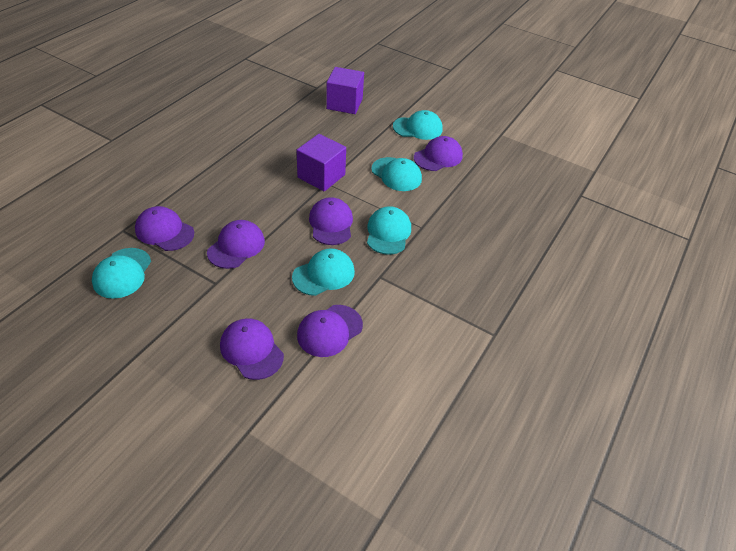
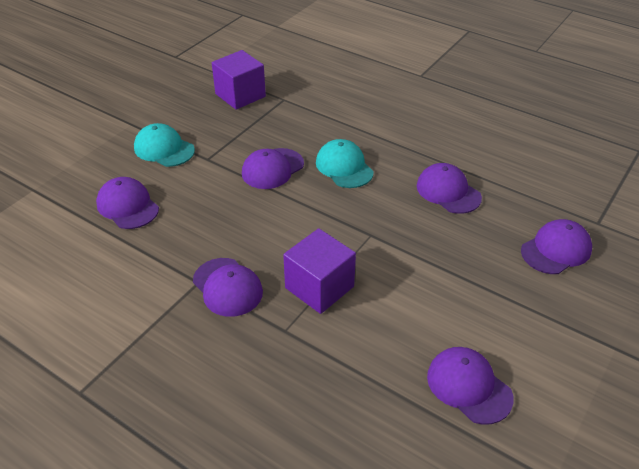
turquoise cap: [92,248,151,299] [292,248,355,296] [367,206,411,255] [371,157,422,191] [393,110,443,140] = 5 -> [134,123,195,167] [316,139,374,188] = 2

